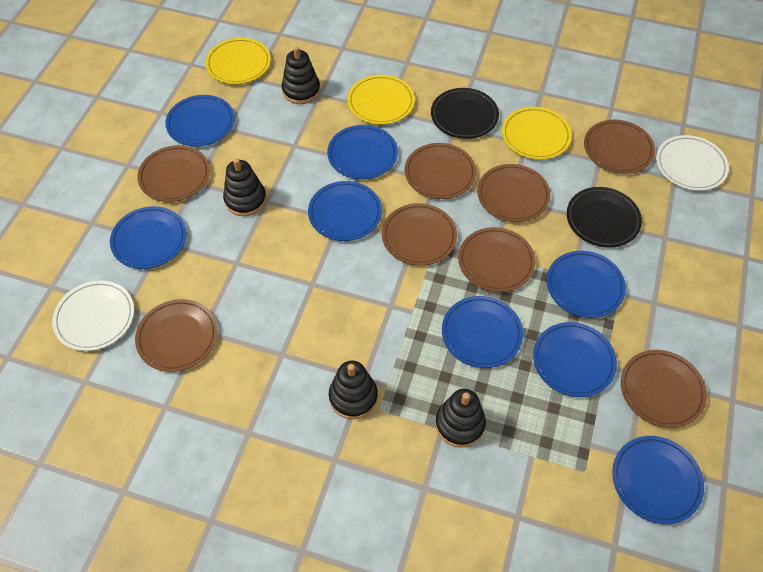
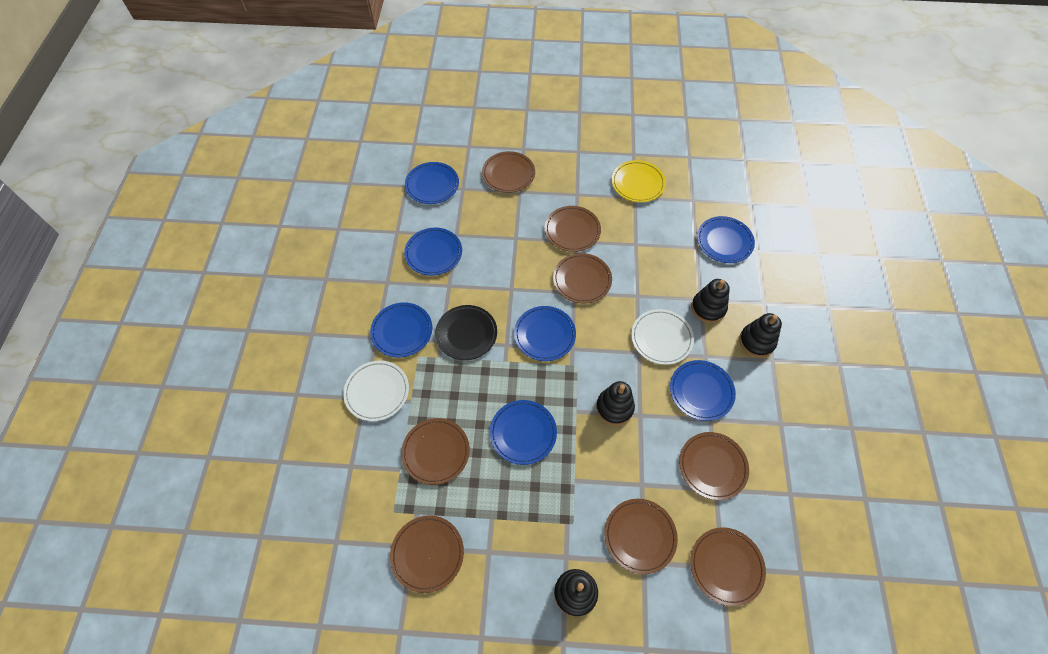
black plate: [431,88,499,139] [567,187,642,248] = 2 -> [435,305,497,360] = 1
blue plate: [110,206,186,269] [165,95,235,147] [308,181,382,241] [327,125,398,179] [442,296,523,368] [533,322,617,397] [547,251,626,318] [612,436,704,524] = 8 -> [370,302,432,358] [404,228,462,276] [405,162,459,204] [490,400,557,465] [514,306,576,361] [670,360,736,421] [697,216,755,263] = 7
yellow plate: [205,38,271,84] [347,75,415,125] [502,107,572,160] = 3 -> [612,160,666,202] = 1

